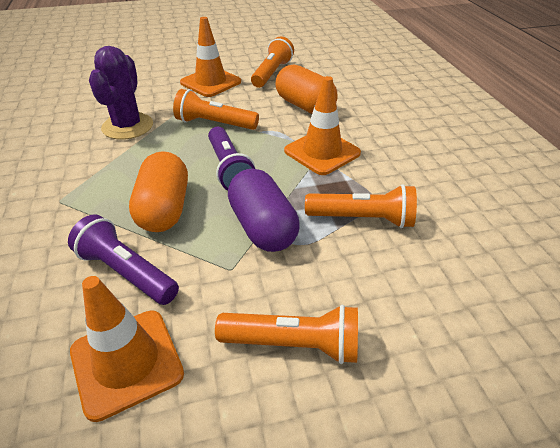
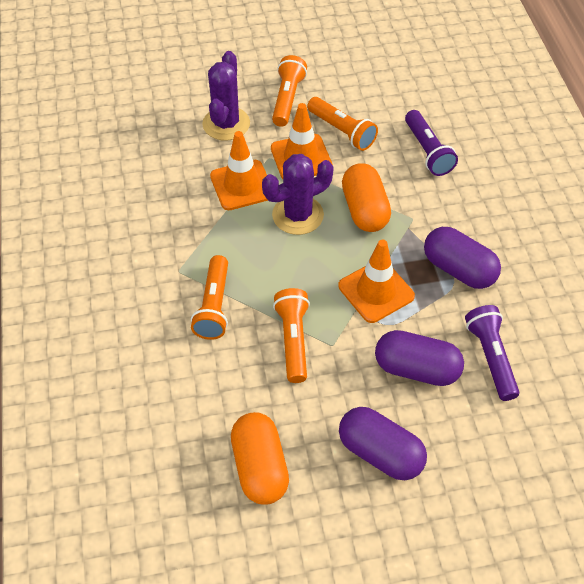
purple cactus: [89,46,153,140] = 1 -> [202,51,250,141] [262,154,334,235] = 2
purple capsule: [228,168,300,252] = 1 -> [339,407,427,480] [375,330,464,386] [424,227,501,289] = 3

